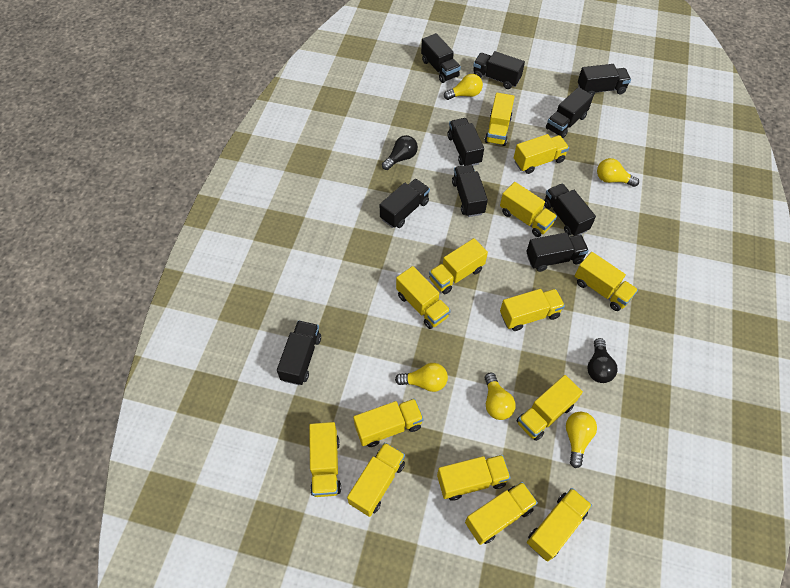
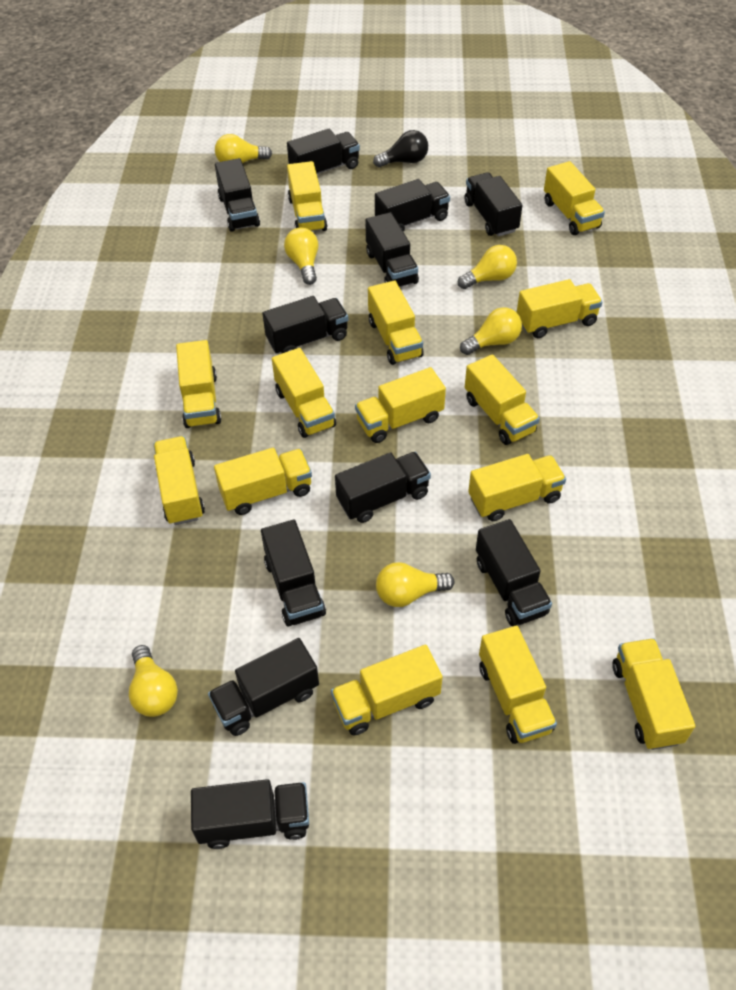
black light bulb: [382,135,418,170] [587,338,618,383] = 2 -> [373,130,428,167] = 1
black truck: [277,320,321,385] [380,179,430,228] [421,33,461,83] [447,118,484,166] [452,165,488,217] [473,51,525,89] [526,232,589,272] [544,183,596,236] [546,87,593,138] [578,64,631,96] = 10 -> [191,779,309,849] [208,638,319,736] [215,158,260,232] [261,520,326,626] [262,296,348,354] [287,129,360,174] [335,452,431,523] [365,212,419,287] [375,179,450,232] [464,172,522,237] [476,519,552,626] = 11
yellow light bulb: [395,363,448,392] [444,74,483,100] [485,373,515,420] [566,412,597,468] [597,158,639,187] = 5 -> [129,645,178,717] [215,134,272,163] [284,228,318,285] [376,562,455,607] [458,245,517,289] [460,307,522,355] = 6

